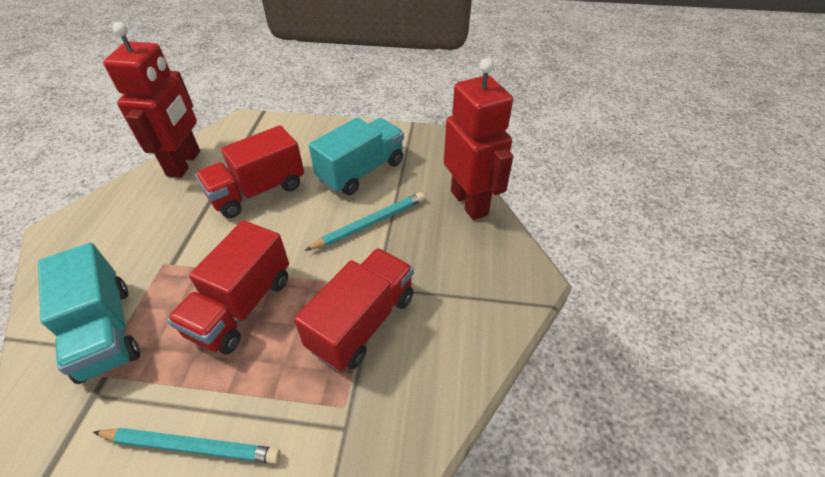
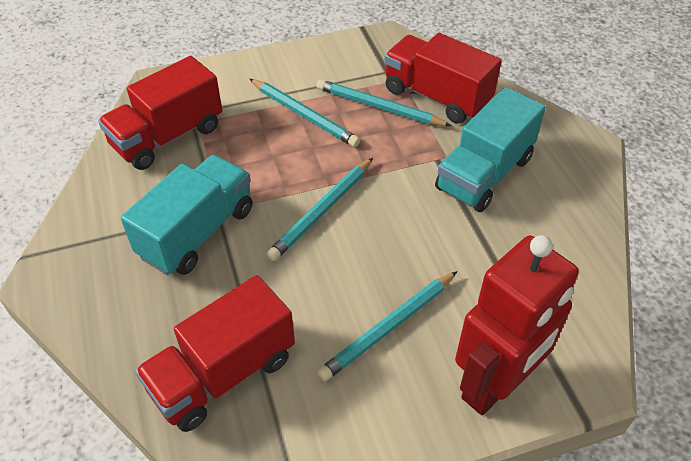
red robot: [103,22,200,178] [444,58,514,220] = 2 -> [455,235,579,415] = 1
turquoise pencil: [93,428,281,464] [305,192,425,251] = 2 -> [249,78,360,147] [266,158,373,261] [316,79,452,126] [317,271,457,382] = 4

